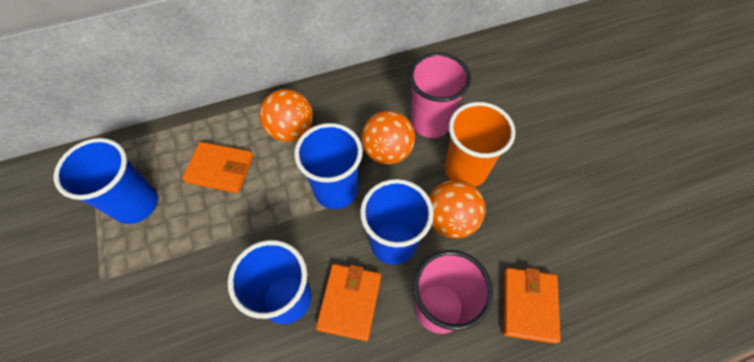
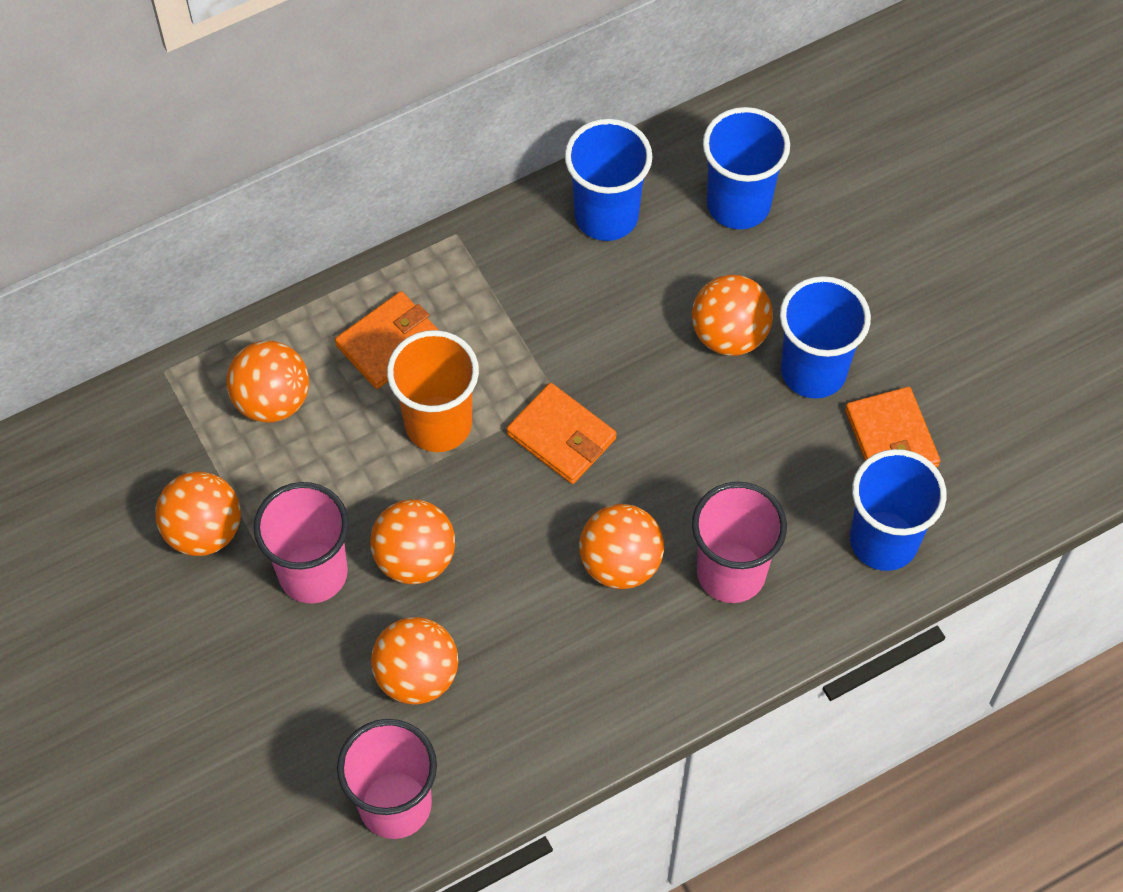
orange ball: [260,89,313,142] [361,110,415,164] [429,180,485,238] = 3 -> [155,471,241,556] [226,341,309,423] [370,499,455,584] [371,617,458,705] [579,504,664,589] [692,275,773,356] = 6
pink cup: [409,53,471,138] [413,250,493,334] = 2 -> [254,482,349,603] [337,719,437,839] [692,482,787,603] = 3

